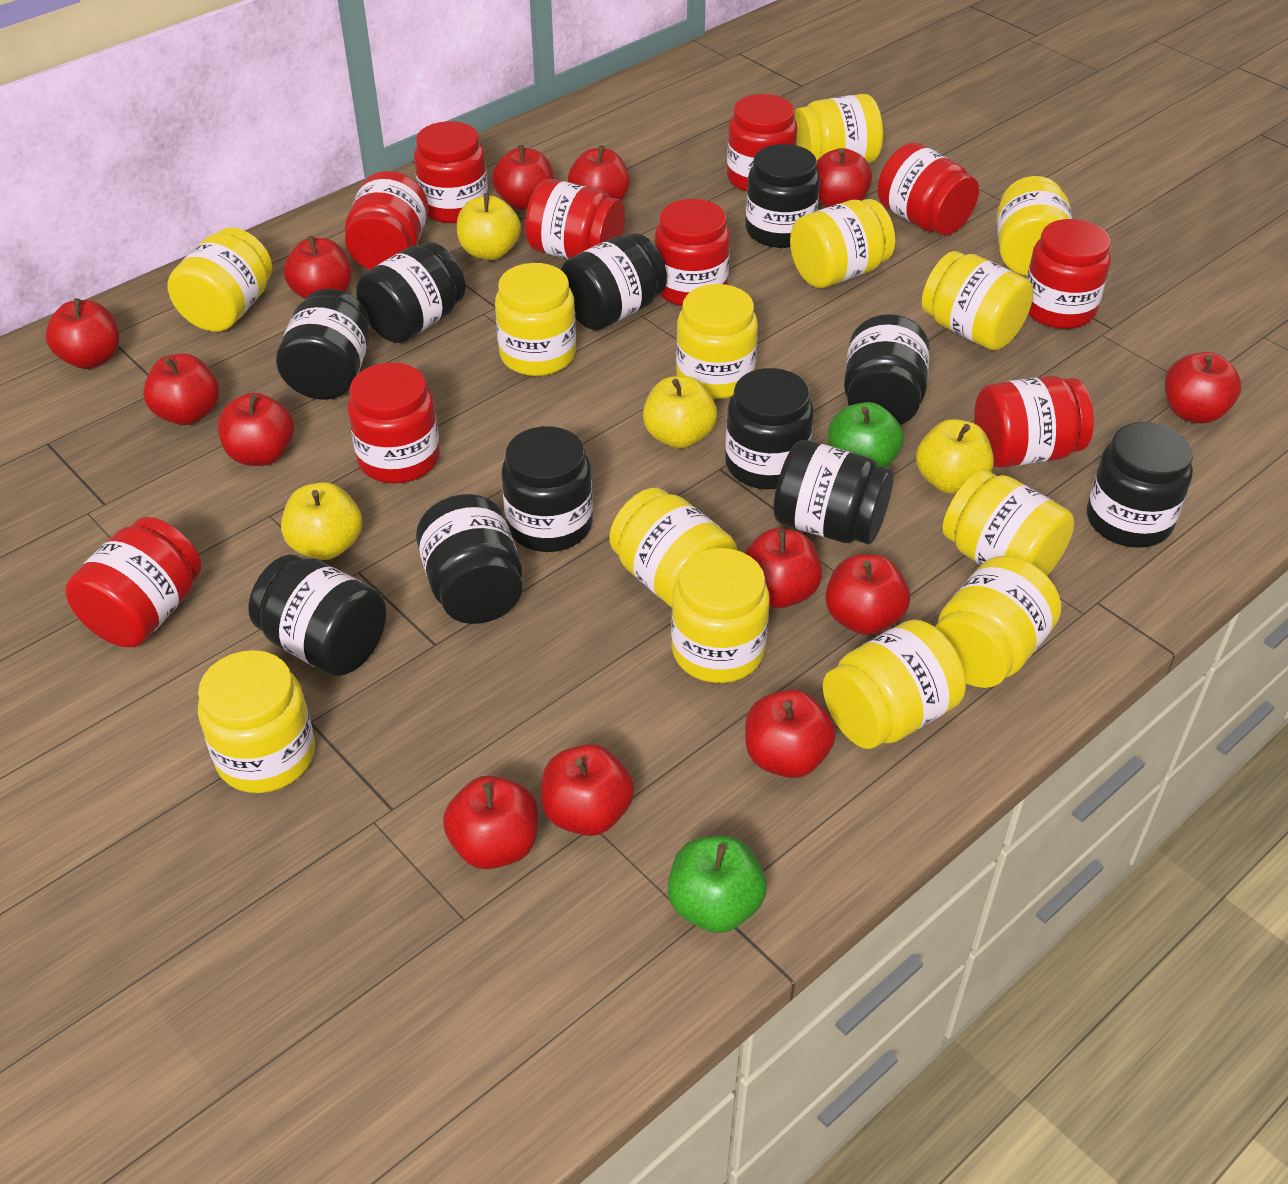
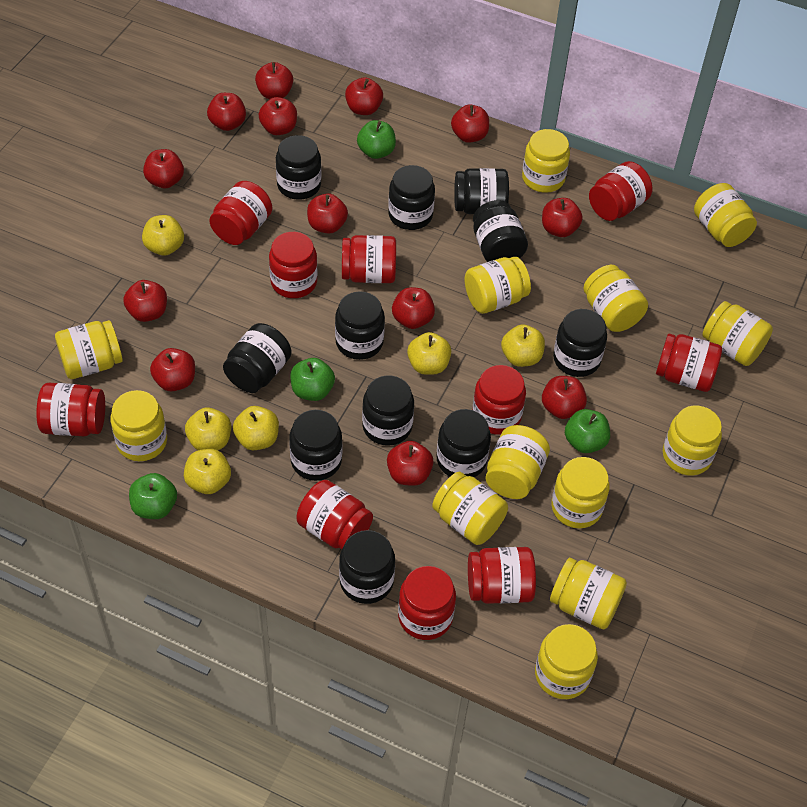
green apple: [668,836,767,933] [828,402,904,468] = 2 -> [129,473,177,519] [290,358,335,401] [357,120,396,159] [565,409,610,453] = 4
yellow apple: [281,482,362,560] [457,193,521,260] [643,376,717,448] [916,419,994,494] = 4 -> [142,215,184,256] [184,449,231,494] [185,408,231,450] [233,406,279,450] [407,332,451,375] [501,324,545,367] = 6

